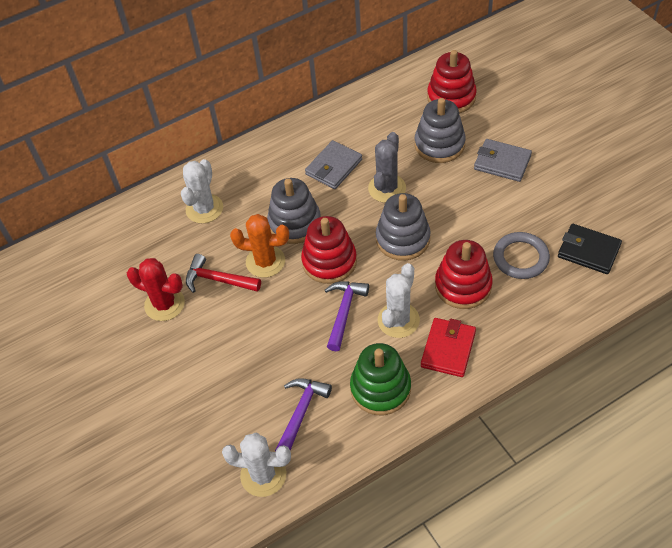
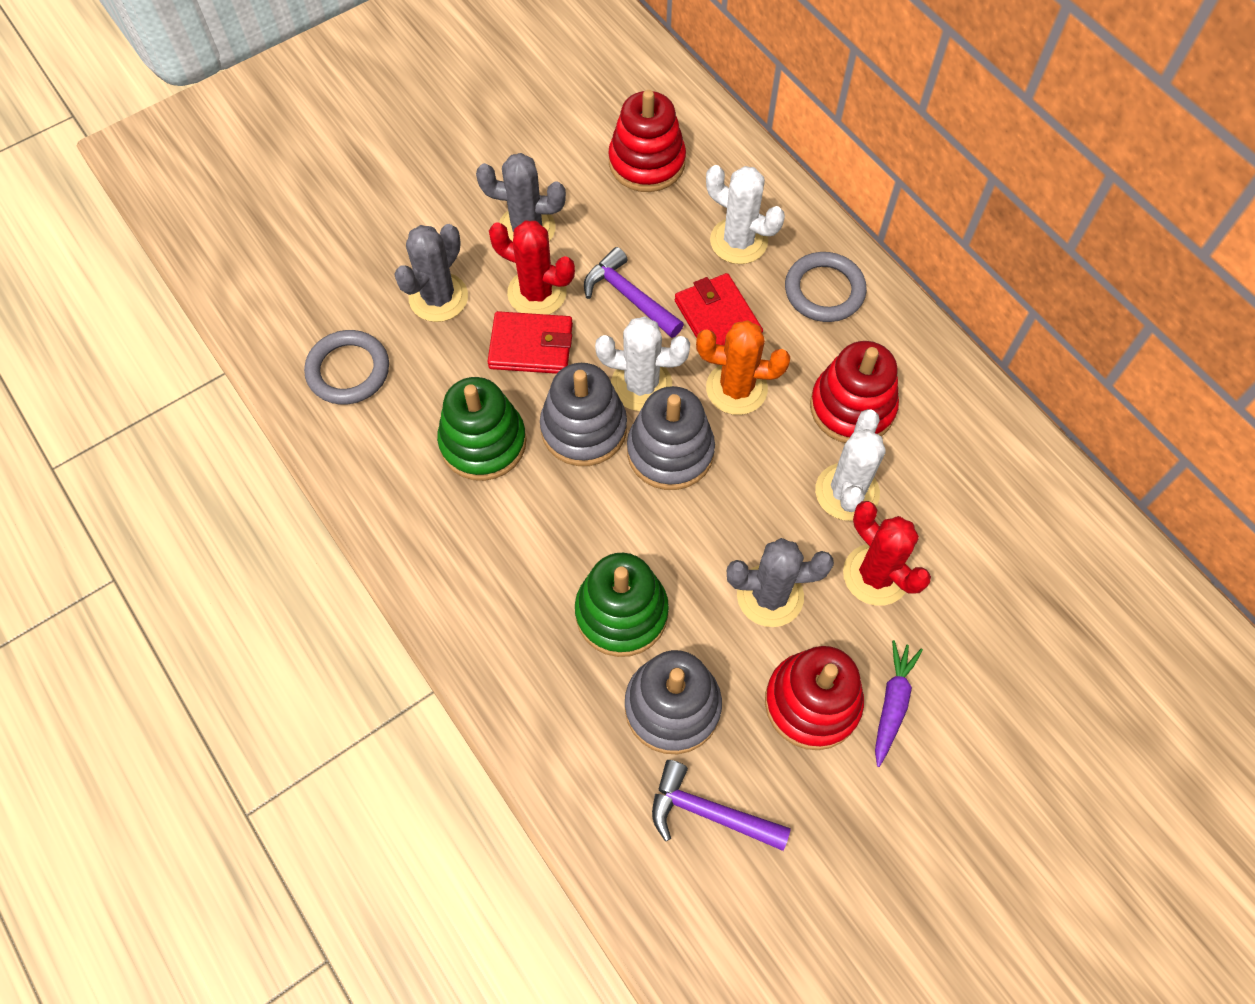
black wallet: [558,224,622,274] = 1 -> none = 0
green stacking toy: [350,343,411,415] = 1 -> [437,377,527,481] [575,553,669,657] = 2
grey cactus: [368,132,406,203] = 1 -> [394,224,468,322] [476,153,566,241] [727,538,834,627] = 3
grey ring: [493,232,550,279] = 1 -> [304,330,389,405] [785,252,867,322] = 2
grey wallet: [305,140,362,189] [474,139,532,182] = 2 -> none = 0
purple carrot: none = 0 -> [875,640,923,767] = 1
red cactus: [127,258,185,321] = 1 -> [489,221,575,315] [843,501,931,606] = 2
red hammer: [186,254,261,293] = 1 -> none = 0
red wallet: [421,318,476,377] = 1 -> [487,311,573,374] [675,273,763,346] = 2

